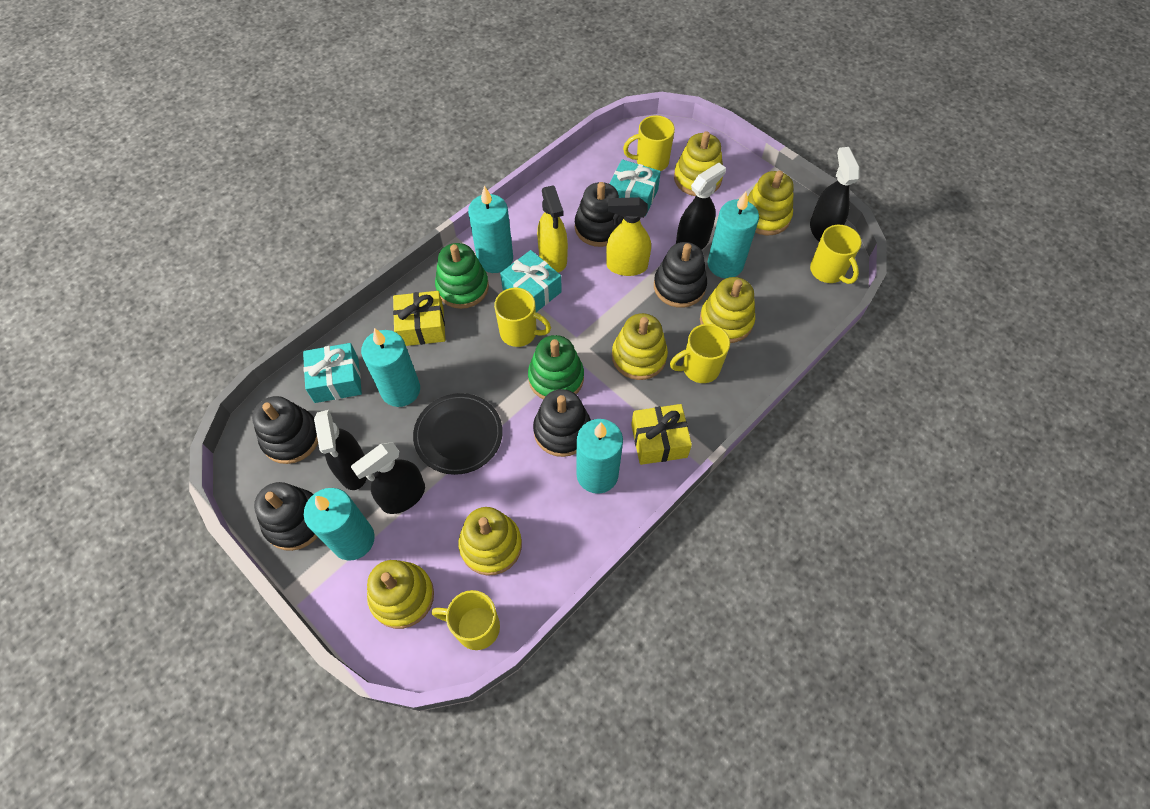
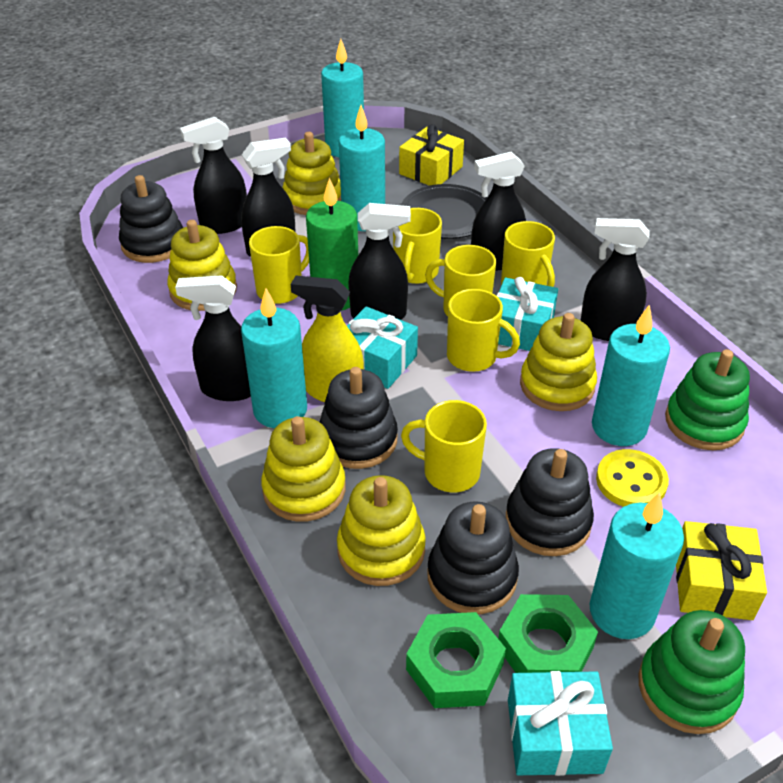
black spray bottle: [314,410,367,490] [351,443,425,514] [676,163,726,250] [810,147,860,242] = 4 -> [175,275,251,401] [180,117,247,234] [241,138,295,257] [348,203,411,320] [471,152,526,271] [580,218,650,341] = 6
black stacking toy: [252,396,318,464] [254,482,318,551] [533,389,591,457] [575,182,623,247] [654,242,707,308] = 5 -> [119,175,183,263] [320,367,398,469] [427,501,519,614] [506,448,594,556] = 4
green candle: none = 0 -> [306,178,358,311] = 1
green nut: none = 0 -> [406,612,506,708] [498,594,598,673] = 2
yellow button: none = 0 -> [596,449,669,507] = 1
yellow mug: [432,590,500,650] [494,288,551,347] [623,115,675,171] [670,324,730,383] [810,225,862,284] = 5 -> [249,226,309,304] [393,208,442,284] [401,400,487,492] [425,245,496,316] [447,289,520,372] [501,221,555,287] = 6
yellow spray bottle: [537,186,568,272] [606,197,651,276] = 2 -> [291,276,364,402] = 1
yellow stacking toy: [367,560,434,629] [458,507,522,576] [612,313,668,380] [674,131,723,196] [700,277,755,343] [747,171,794,235] = 6 -> [167,220,237,311] [261,416,346,522] [282,132,341,215] [337,475,426,586] [520,313,597,411] = 5

